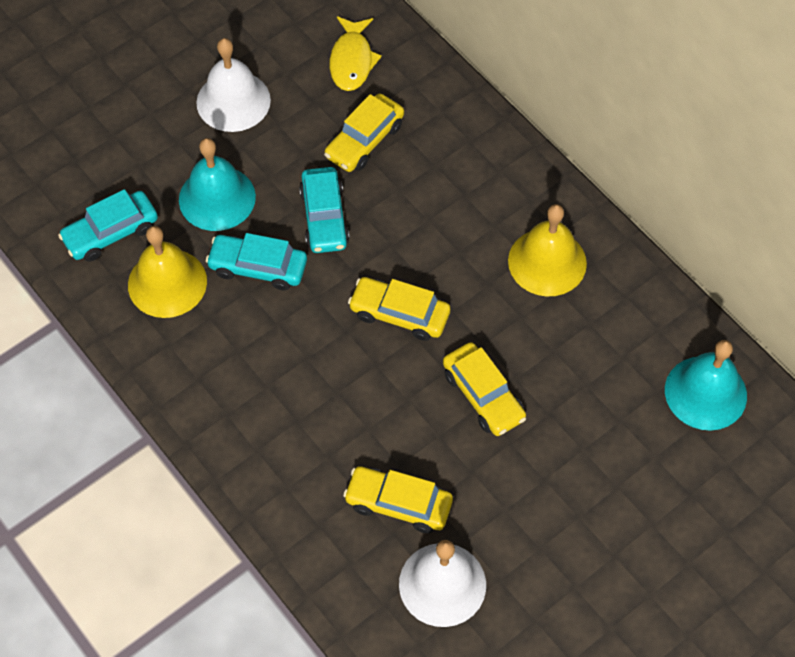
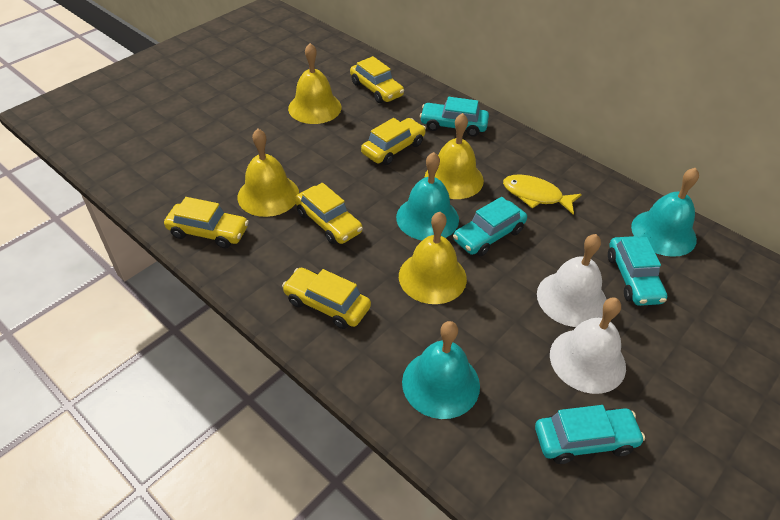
turquoise bell: [179,138,256,231] [665,340,747,431] = 2 -> [396,152,459,240] [402,321,480,419] [631,168,699,257] = 3
turquoise car: [58,189,158,262] [206,233,307,290] [299,167,350,253] = 3 -> [420,97,489,137] [453,197,527,256] [535,405,645,464] [608,236,667,306] = 4
yellow bell: [128,226,207,318] [508,204,587,296] = 2 -> [238,129,299,217] [288,43,342,124] [399,212,467,304] [425,113,484,199] = 4
yellow car: [324,94,404,172] [343,466,453,533] [348,277,450,341] [443,342,526,436] = 4 -> [164,197,249,248] [282,268,371,329] [295,183,363,244] [350,56,404,103] [361,118,426,165] = 5

